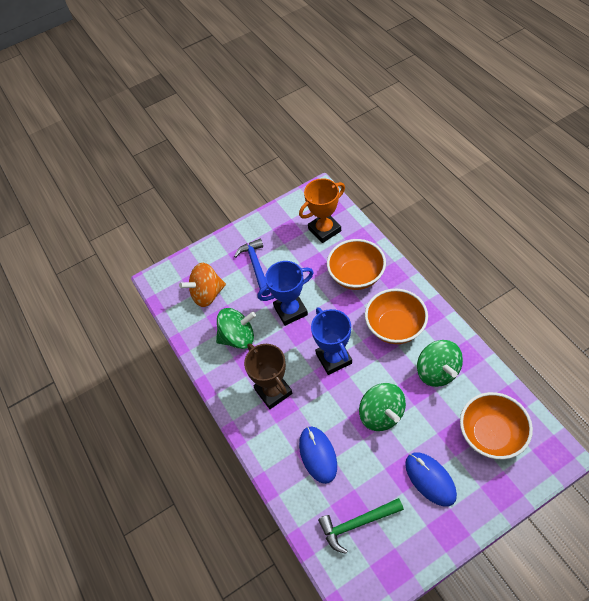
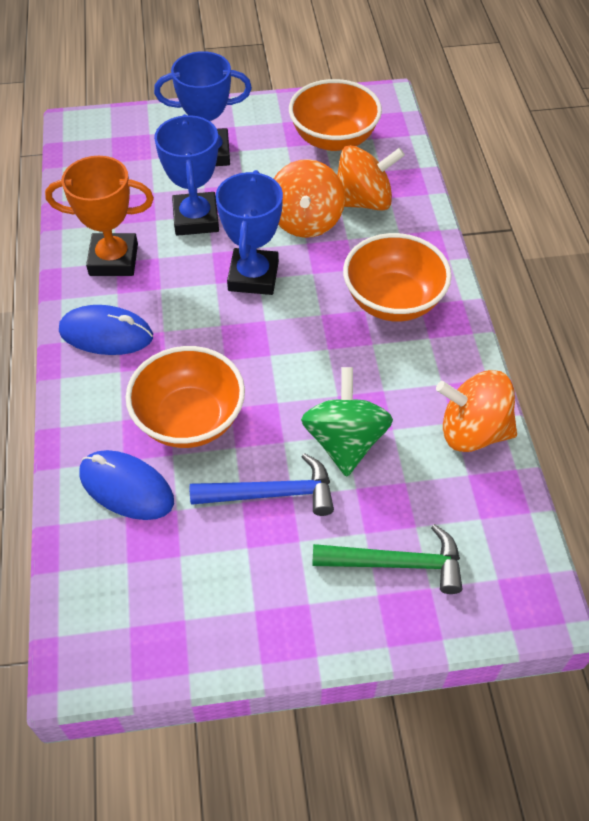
blue trophy: [258,261,314,326] [311,307,352,375] = 2 -> [154,51,252,166] [154,114,219,236] [216,170,283,295] = 3
brown trophy: [244,343,292,409] = 1 -> none = 0
green spinning top: [216,308,256,349] [359,383,406,431] [417,340,463,387] = 3 -> [301,367,393,477] = 1
orange spinning top: [179,263,226,307] = 1 -> [274,159,345,238] [337,145,405,211] [436,370,517,452] = 3

